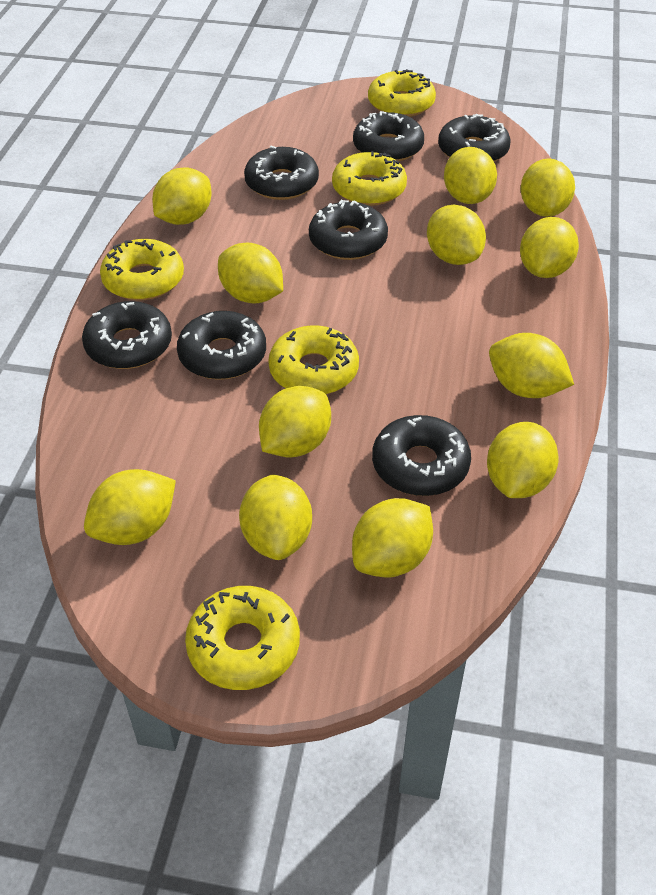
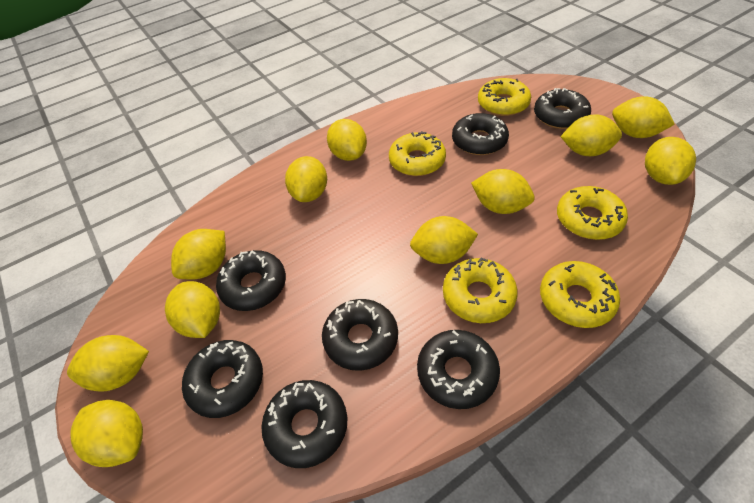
yellow lemon: [84,469,176,545] [152,167,212,225] [218,243,283,303] [239,474,312,560] [259,386,331,457] [352,498,433,577] [427,204,486,265] [444,147,497,204] [487,422,559,498] [489,333,574,398] [520,217,579,278] [521,158,575,217] = 12 -> [67,335,149,392] [70,400,143,467] [165,281,220,338] [171,229,226,280] [285,156,327,202] [327,119,367,161] [410,216,478,264] [471,169,535,214] [560,114,622,156] [612,96,675,138] [645,137,696,185] = 11

